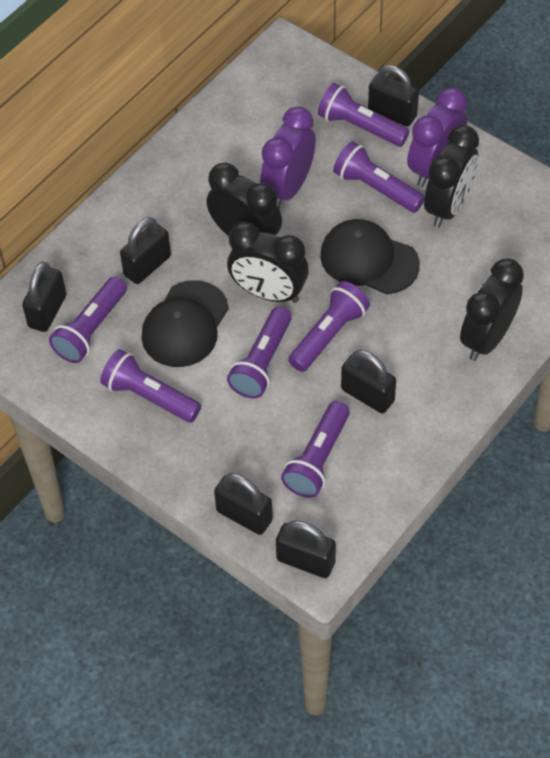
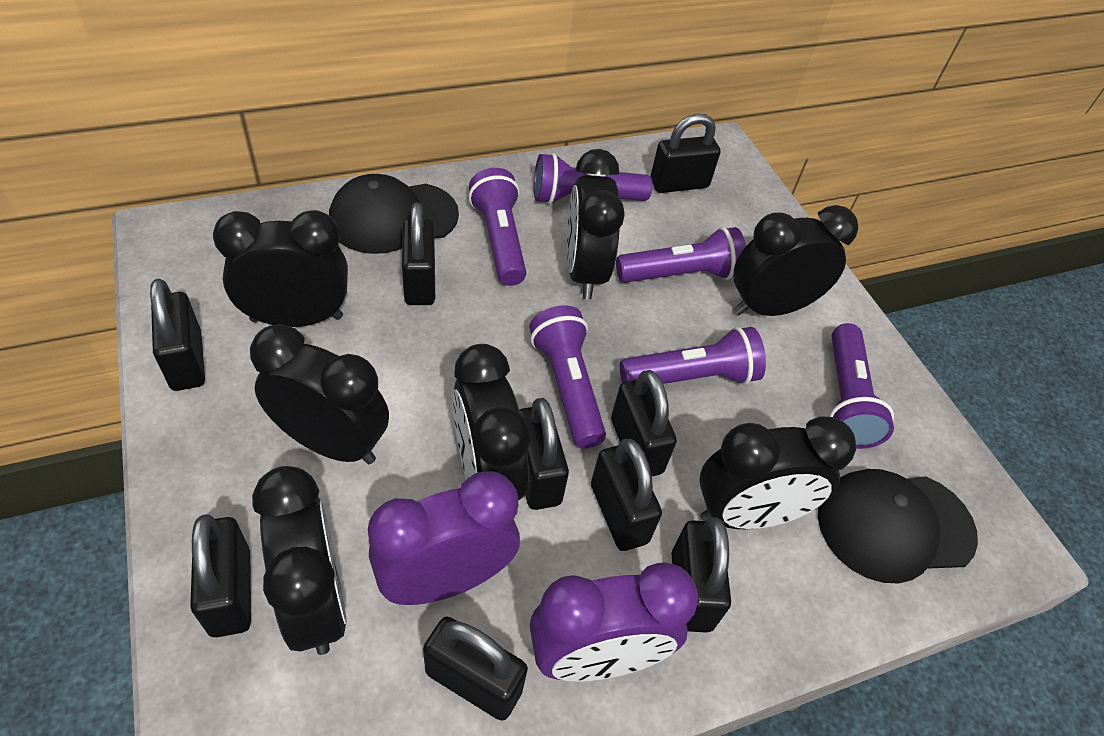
black clock: [206,163,282,236] [227,222,309,303] [424,125,479,228] [460,258,524,361] = 4 -> [213,210,348,327] [250,324,389,464] [252,466,347,655] [452,344,531,500] [567,149,625,299] [699,416,856,529] [734,205,858,316] = 7
black padlock: [22,262,66,332] [120,217,171,284] [214,473,273,535] [276,521,336,578] [341,350,396,413] [368,65,419,127] = 6 -> [150,279,205,391] [190,514,251,637] [402,203,435,305] [423,617,528,720] [519,398,569,510] [591,439,662,551] [611,370,677,476] [650,114,721,193] [671,517,731,633] = 9
purple flashlight: [49,277,127,363] [100,349,201,423] [227,307,292,398] [281,401,350,498] [288,281,370,372] [318,83,410,147] [333,141,425,213] = 7 -> [469,168,526,286] [530,305,606,448] [534,153,653,204] [616,227,746,283] [620,327,766,385] [829,323,894,449] = 6

